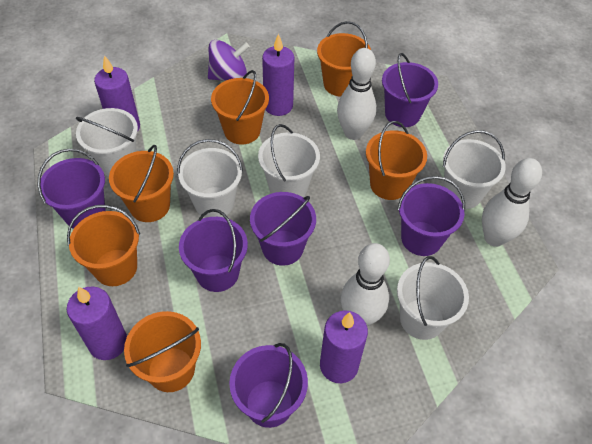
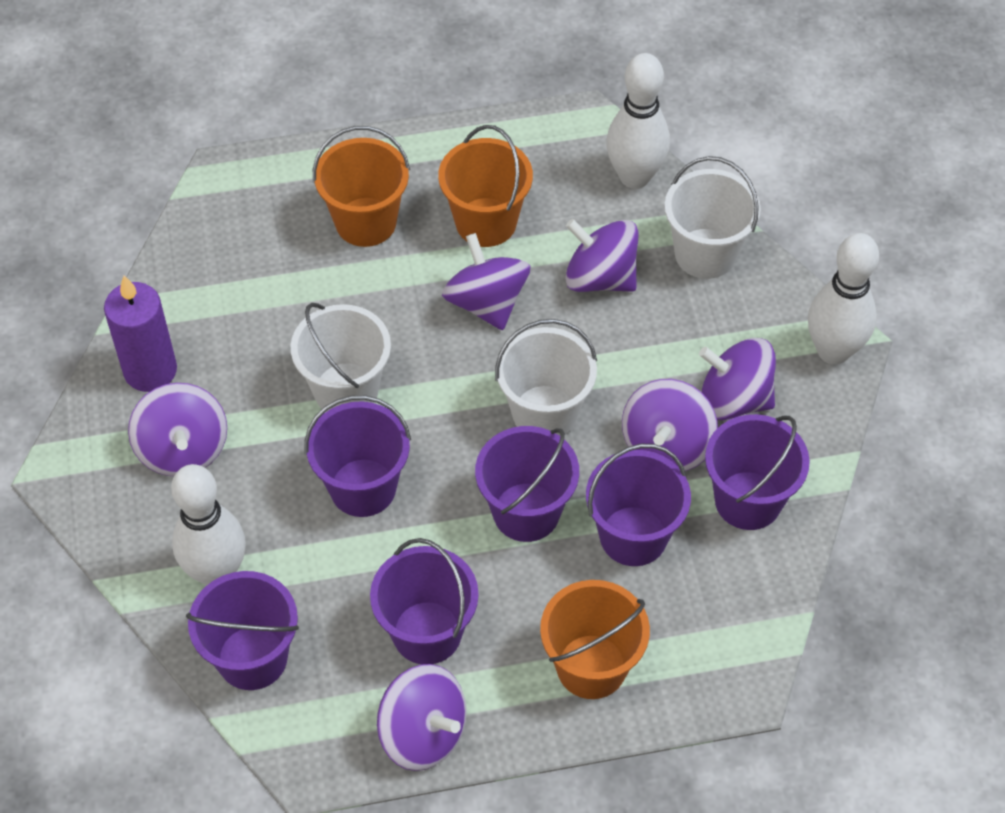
orange bucket: [67,205,140,286] [109,145,174,222] [124,311,201,392] [211,70,269,144] [317,21,371,97] [366,121,427,200] = 6 -> [313,126,410,247] [438,125,533,247] [540,580,650,699] = 3
purple candle: [67,286,127,360] [94,55,140,131] [262,34,294,116] [320,311,368,383] = 4 -> [104,276,177,392] = 1
purple spinning top: [208,40,250,81] = 1 -> [128,383,227,476] [377,664,467,771] [442,233,530,330] [565,219,639,292] [622,379,718,471] [699,338,776,420] = 6
white bucket: [75,108,138,176] [177,139,243,218] [258,124,320,197] [397,256,469,340] [443,130,506,209] = 5 -> [291,303,391,412] [495,319,597,436] [664,156,761,279] = 3

